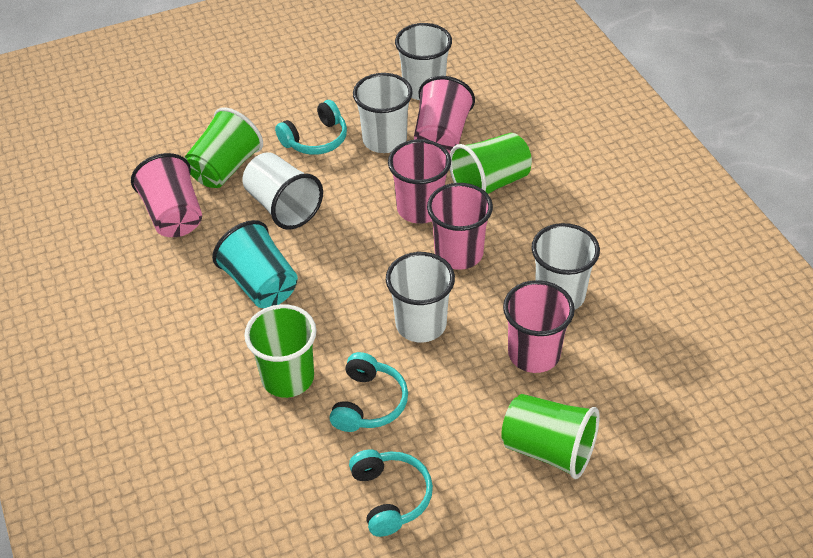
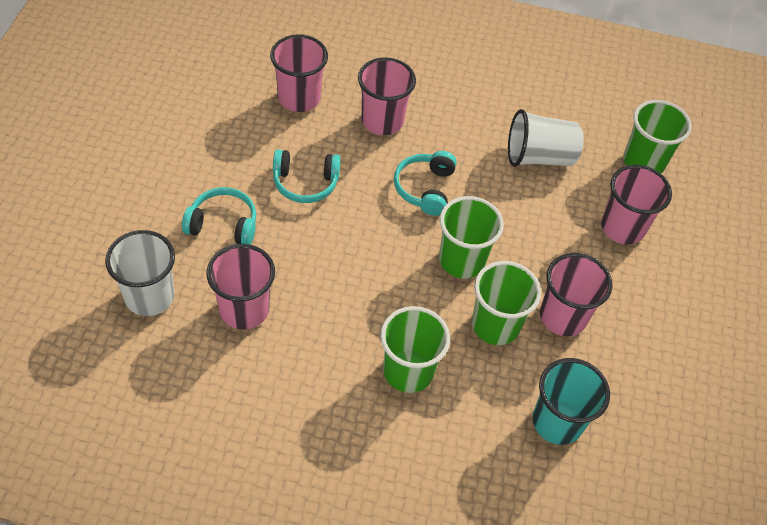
white cup: [243,152,323,230] [353,73,413,153] [386,252,455,343] [395,23,452,100] [532,223,600,310] = 5 -> [105,230,175,316] [508,109,584,167] = 2

